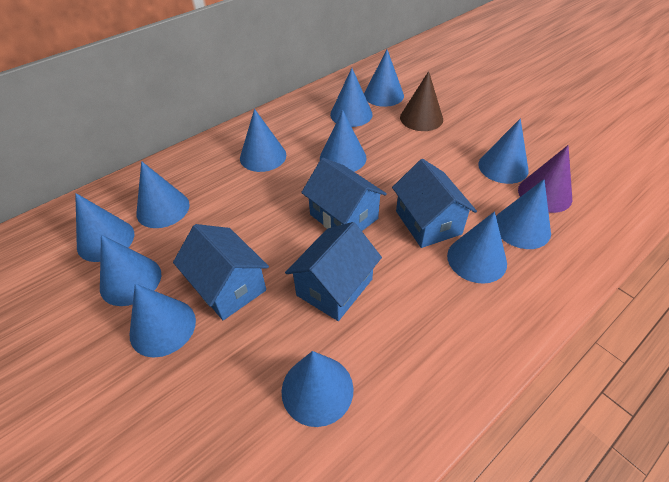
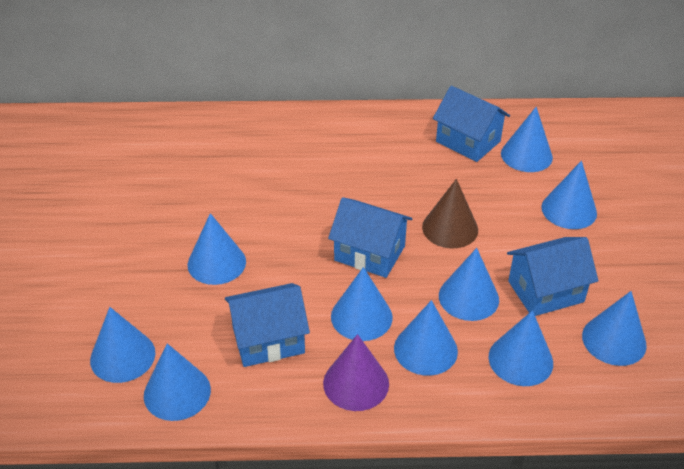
blue cone: [75,193,134,262] [100,235,161,306] [130,284,196,358] [136,161,190,228] [240,109,286,172] [281,351,354,427] [320,110,367,172] [330,68,373,127] [364,50,404,107] [447,211,507,284] [478,118,529,184] [496,179,551,249] = 12 -> [90,307,155,383] [144,343,211,421] [188,213,246,285] [331,267,393,341] [394,300,458,376] [439,248,499,321] [489,310,553,386] [501,107,553,172] [541,161,597,229] [582,291,647,366] = 10

